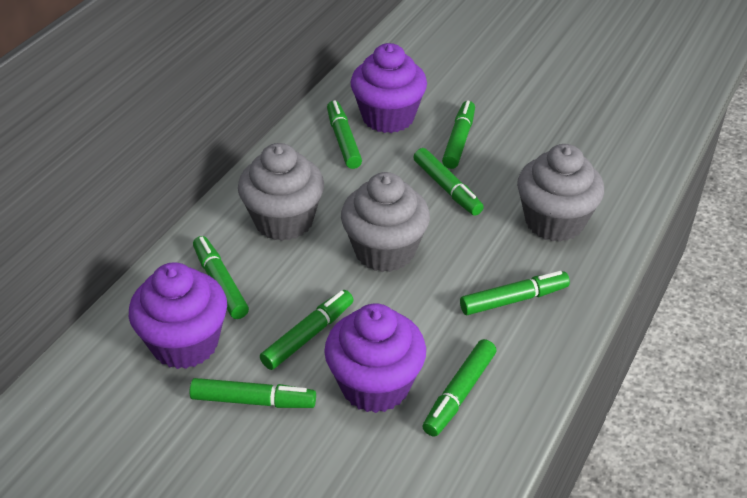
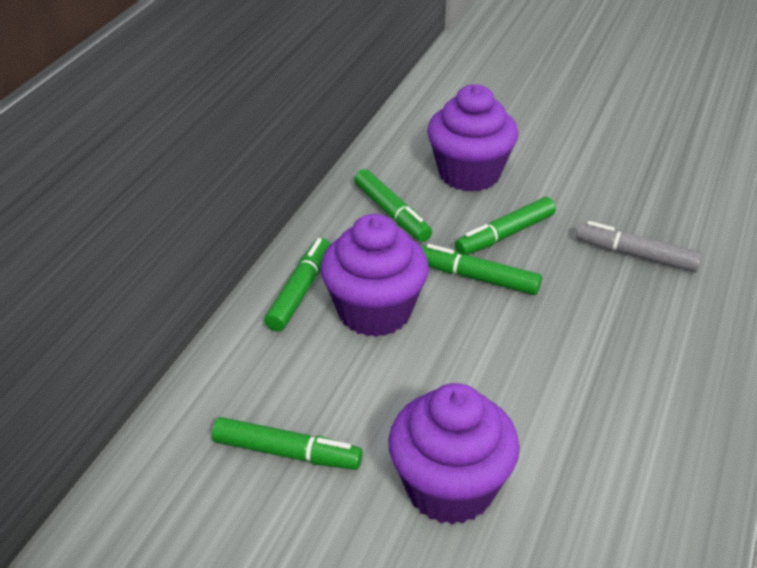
green marker: [189,378,316,408] [193,236,249,319] [260,290,353,370] [327,100,362,169] [413,148,484,216] [422,339,496,437] [442,100,475,169] [460,271,570,315] = 8 -> [212,417,363,470] [264,238,331,332] [354,169,432,242] [421,244,542,295] [455,197,556,255] = 5
grey cupcake: [238,143,324,241] [341,172,430,272] [517,144,604,242] = 3 -> none = 0
grey marker: none = 0 -> [576,221,703,272] = 1

